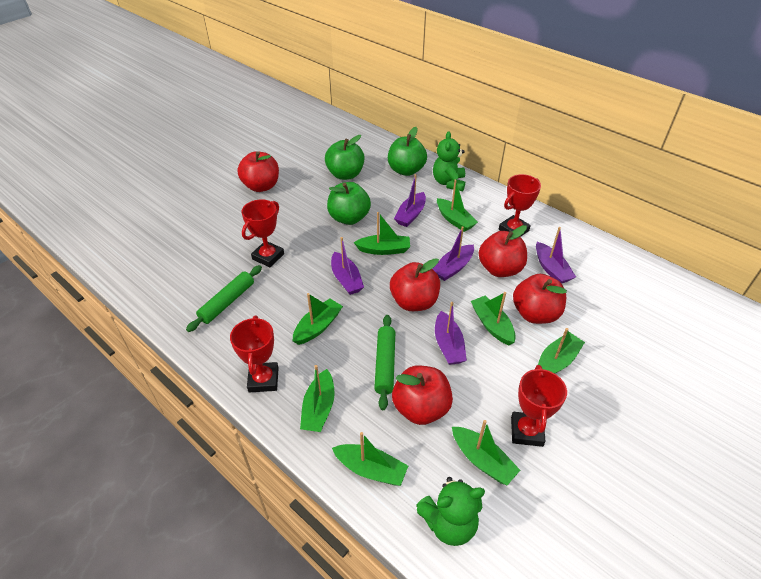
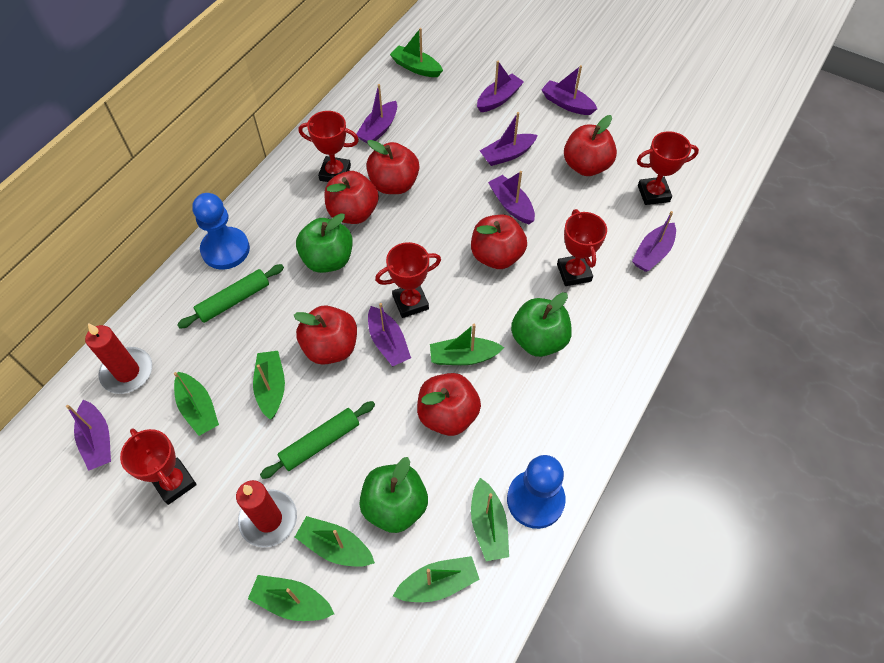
blue pawn: none = 0 -> [192,193,250,270] [507,455,566,529] = 2
green teddy bear: [416,477,485,546] [433,131,465,191] = 2 -> none = 0
purple boat: [331,237,364,295] [394,174,426,227] [433,226,474,281] [435,302,467,365] [536,227,576,284] = 5 -> [66,400,111,471] [356,84,397,143] [368,303,411,367] [477,61,524,112] [480,112,538,166] [488,171,535,224] [541,65,597,115] [632,211,676,272] = 8
red apple: [237,151,279,192] [390,258,440,311] [392,365,453,425] [479,225,527,277] [513,274,567,324] = 5 -> [294,306,357,365] [325,171,379,224] [366,140,419,194] [417,373,481,436] [471,215,527,269] [564,115,617,176] = 6
red candle: none = 0 -> [85,323,152,394] [236,480,297,548] = 2
red trophy: [230,316,279,393] [241,199,284,267] [499,174,541,237] [511,365,567,447] = 4 -> [120,428,197,505] [299,111,359,182] [375,242,441,318] [557,209,607,286] [637,131,699,205] = 5

